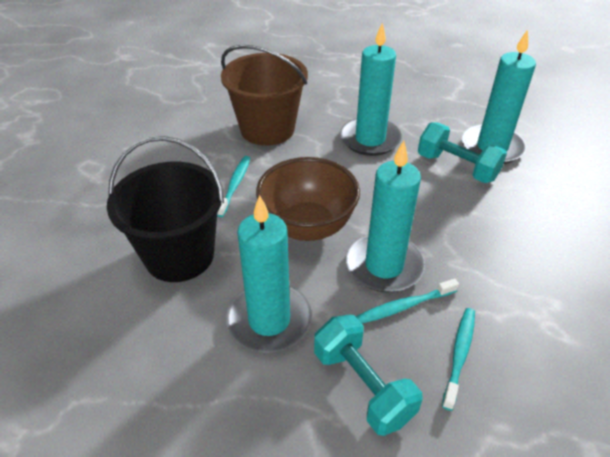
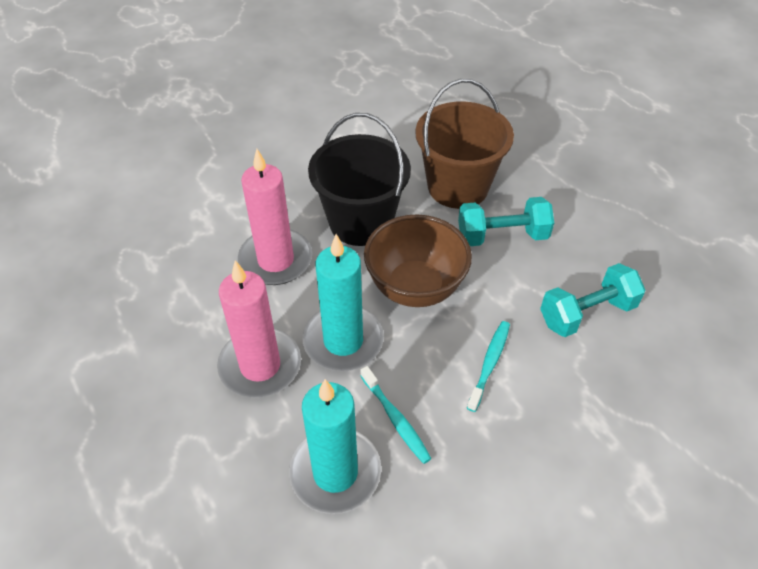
pink candle: none = 0 -> [217,261,301,398] [238,149,313,285] = 2
turquoise candle: [226,195,312,353] [340,23,402,156] [346,141,425,292] [462,29,536,164] = 4 -> [289,379,381,514] [302,234,384,371] = 2
turquoise toothbrush: [217,156,250,217] [355,279,459,323] [442,308,475,411] = 3 -> [360,366,432,464] [467,321,510,412] = 2

